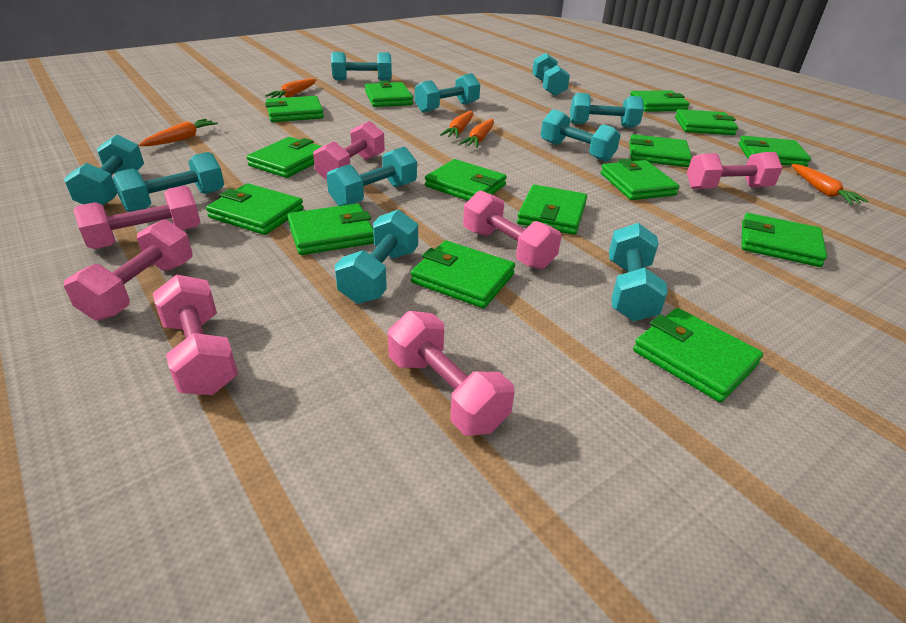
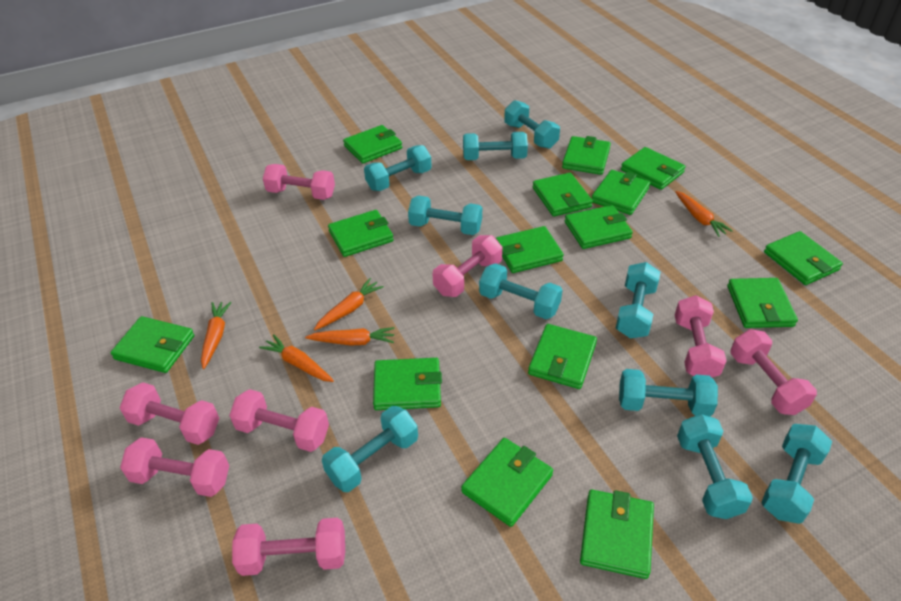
pink dumbbell: [64,219,192,321] [73,186,200,249] [153,274,238,395] [313,121,385,180] [388,311,514,436] [463,190,561,269] [687,152,783,190] = 7 -> [120,382,219,445] [120,437,229,497] [229,389,329,452] [232,518,345,576] [263,164,335,200] [433,235,502,297] [675,295,727,377] [730,329,817,415] = 8

